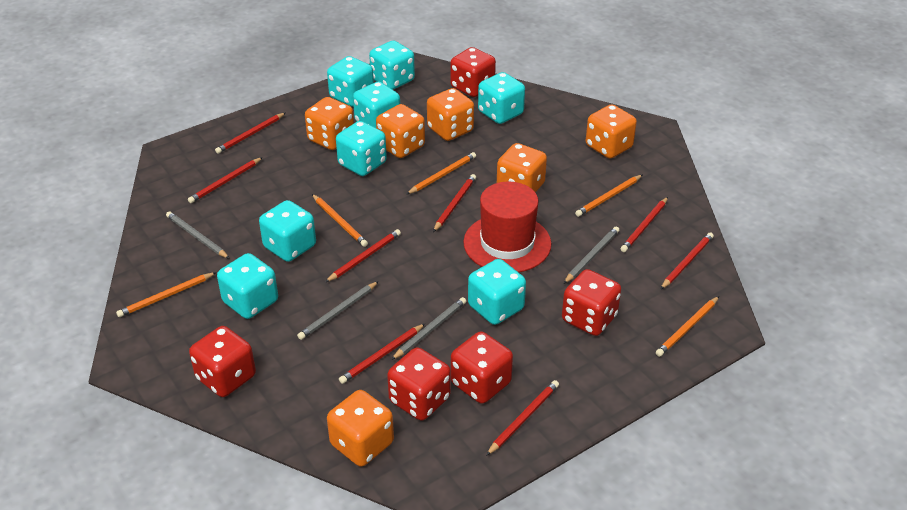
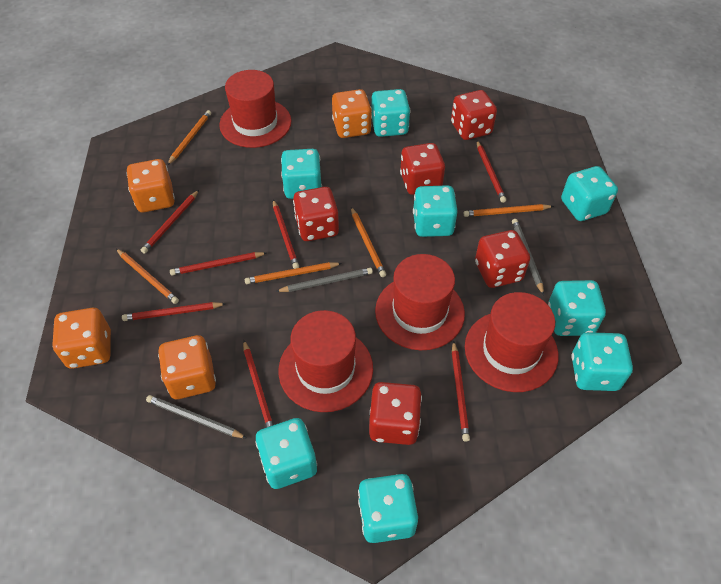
grey pencil: [166,211,230,259] [297,281,379,340] [391,297,466,360] [563,227,619,284] = 4 -> [146,395,246,438] [275,268,373,292] [512,219,544,295] = 3
orange dice: [305,97,354,150] [327,390,394,467] [376,104,425,158] [427,88,474,141] [497,143,547,192] [586,104,637,159] = 6 -> [52,308,111,369] [127,159,175,212] [158,335,216,399] [332,89,372,138] = 4
red hat: [463,181,551,272] = 1 -> [219,70,291,148] [278,310,373,412] [375,254,465,350] [465,292,559,392] = 4
red pencil: [188,157,263,203] [215,113,285,154] [325,229,401,282] [339,324,425,384] [433,174,476,232] [486,380,559,456] [621,197,668,252] [660,232,714,290] = 8 -> [122,302,226,321] [141,190,199,254] [170,252,266,275] [243,340,274,428] [273,200,299,269] [452,341,470,441] [477,141,506,203] = 7

